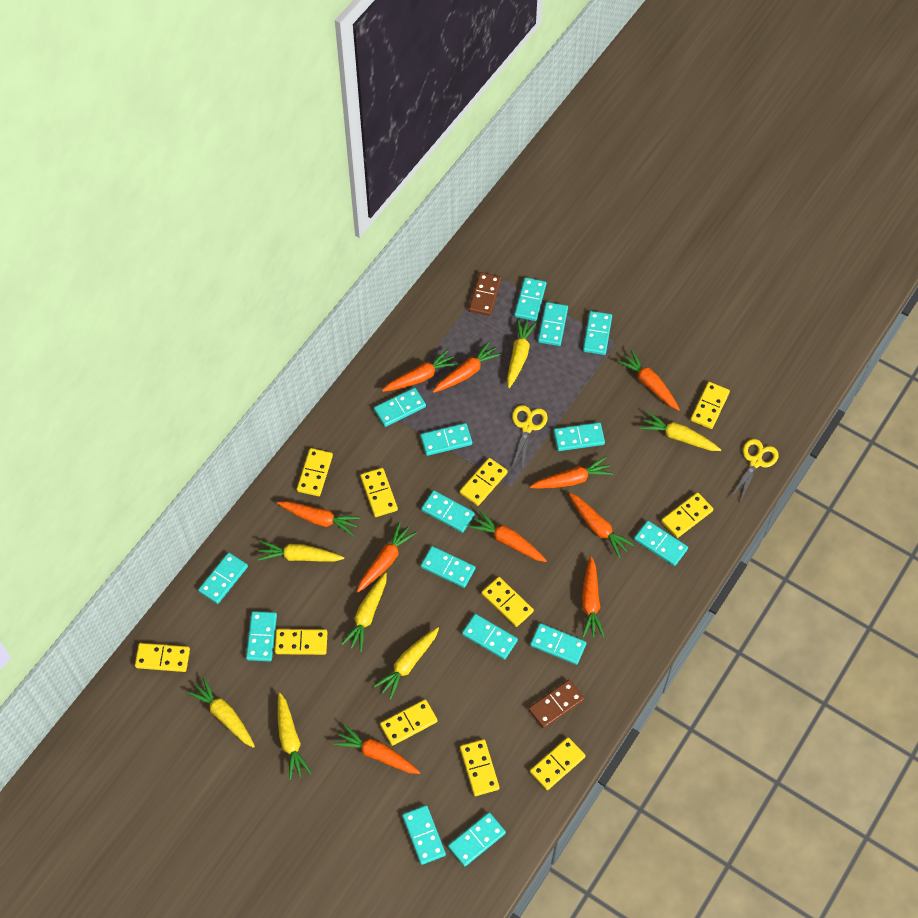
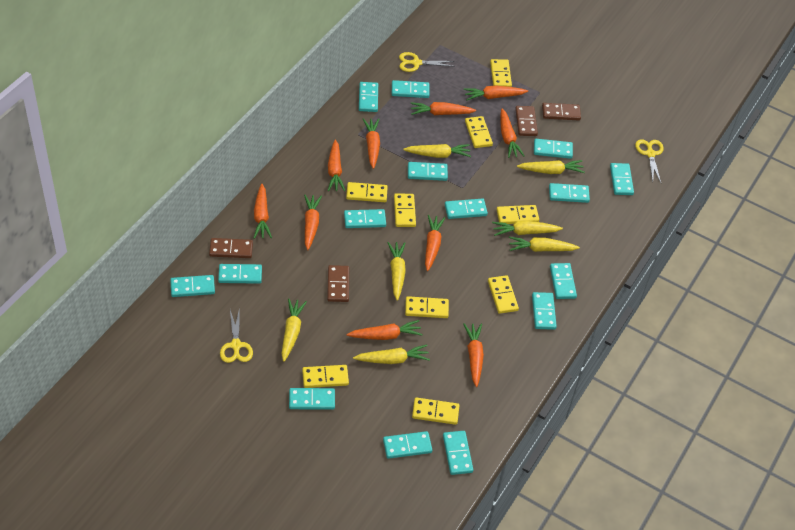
brown domino: [469,272,501,316] [528,679,585,729] = 2 -> [209,238,253,258] [327,265,349,302] [515,106,538,136] [542,103,581,120] = 4
yellow domino: [135,643,190,672] [275,629,327,655] [297,448,333,496] [360,468,398,517] [380,699,438,746] [460,458,508,506] [460,739,499,796] [482,577,534,627] [530,737,585,790] [661,492,713,538] [691,382,730,429] = 11 -> [302,365,349,388] [346,182,388,202] [394,194,416,227] [405,296,449,318] [412,397,460,425] [465,116,493,148] [488,275,519,314] [490,59,512,87] [496,205,539,224] = 9
yellow scissors: [512,405,548,468] [731,439,778,503] = 2 -> [220,307,253,363] [399,52,455,72] [635,139,663,183] = 3

